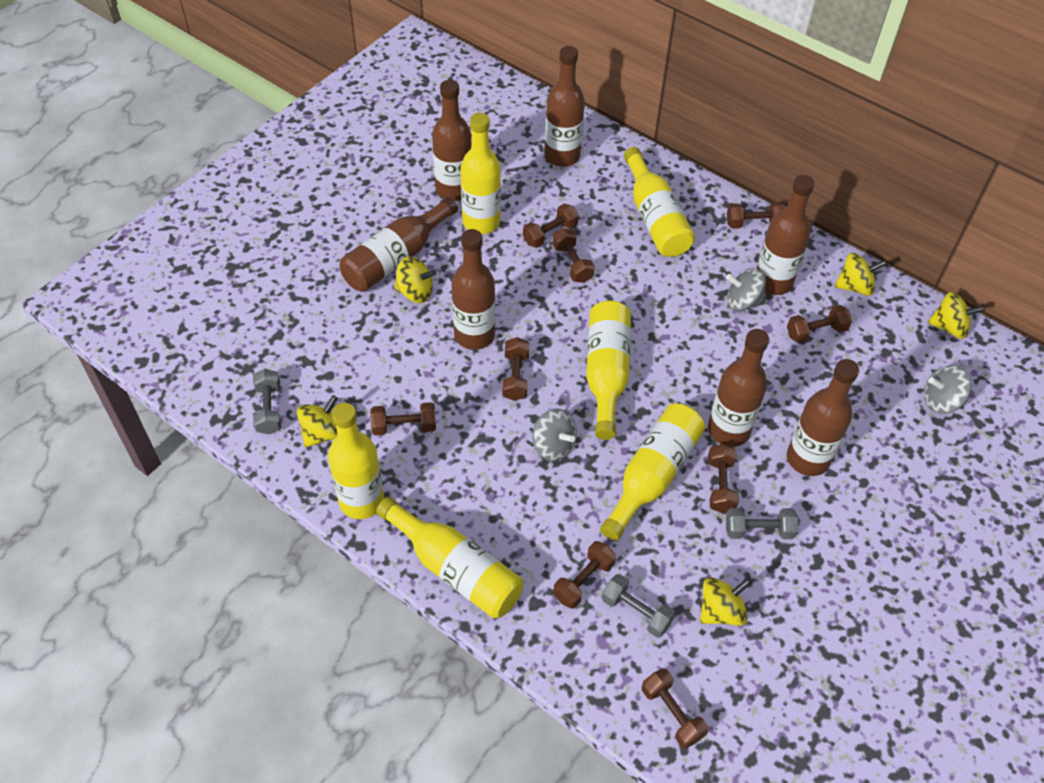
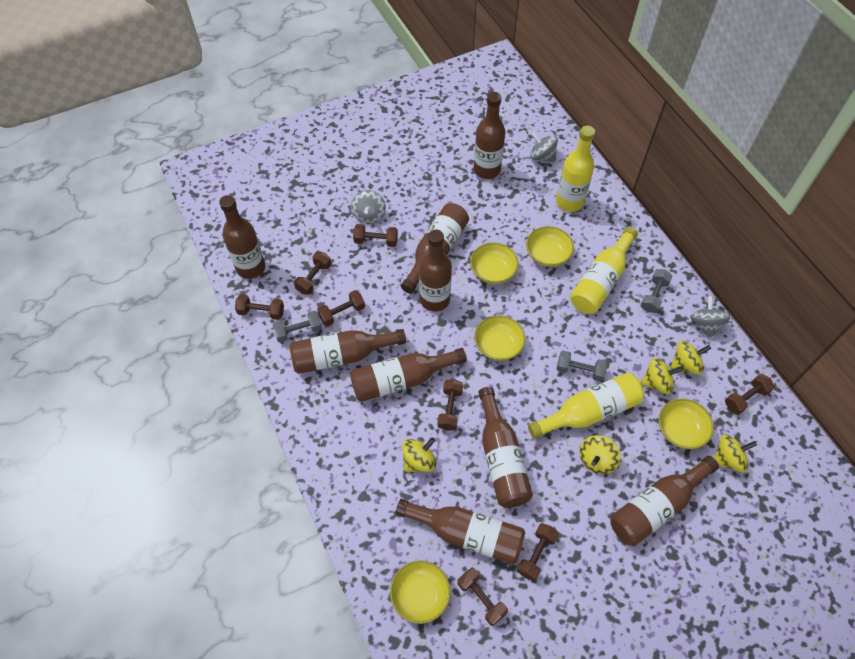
brown bottle: [339,197,458,292] [432,80,471,201] [451,229,495,350] [544,46,585,167] [708,329,769,447] [757,175,815,295] [787,359,859,476] = 7 -> [219,195,265,279] [290,329,406,374] [350,348,467,402] [396,499,525,564] [401,203,469,294] [419,229,452,312] [473,92,506,179] [478,387,533,508] [610,456,719,546] = 9
brown dumbbell: [370,402,436,436] [502,337,529,401] [523,204,579,248] [552,228,595,283] [553,541,616,609] [642,669,708,749] [708,444,739,513] [727,202,786,229] [787,305,852,343] = 9 -> [235,294,284,320] [294,252,331,295] [317,290,365,326] [353,224,398,247] [437,379,463,431] [457,568,508,626] [517,523,559,581] [725,374,774,415] = 8
yellow bottle: [328,403,384,519] [376,497,523,618] [461,113,501,234] [586,300,631,440] [600,404,705,541] [624,147,695,257] = 6 -> [528,373,644,439] [556,126,595,212] [570,227,638,314] = 3
yellow bowl: none = 0 -> [390,561,451,624] [470,242,519,284] [474,315,526,361] [526,226,574,267] [659,398,714,449] = 5

